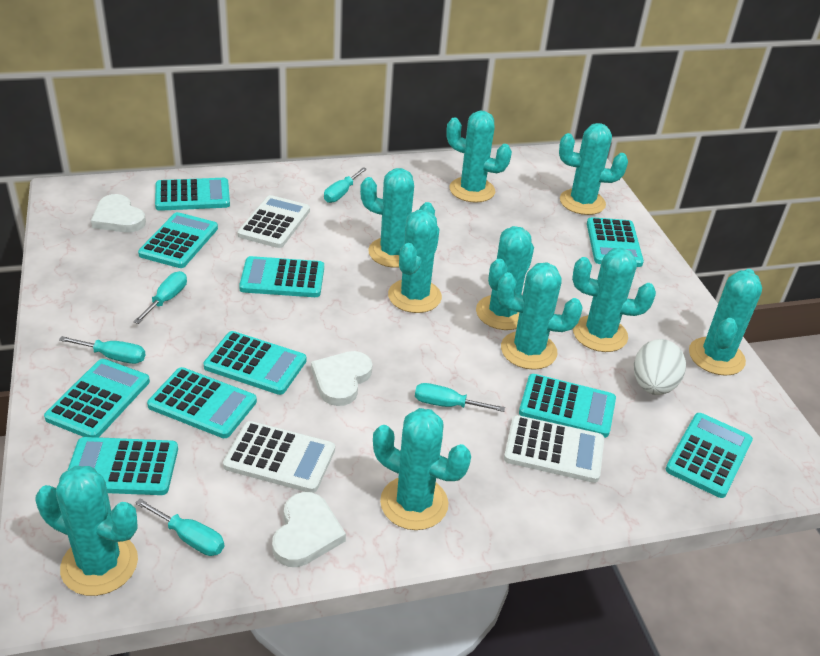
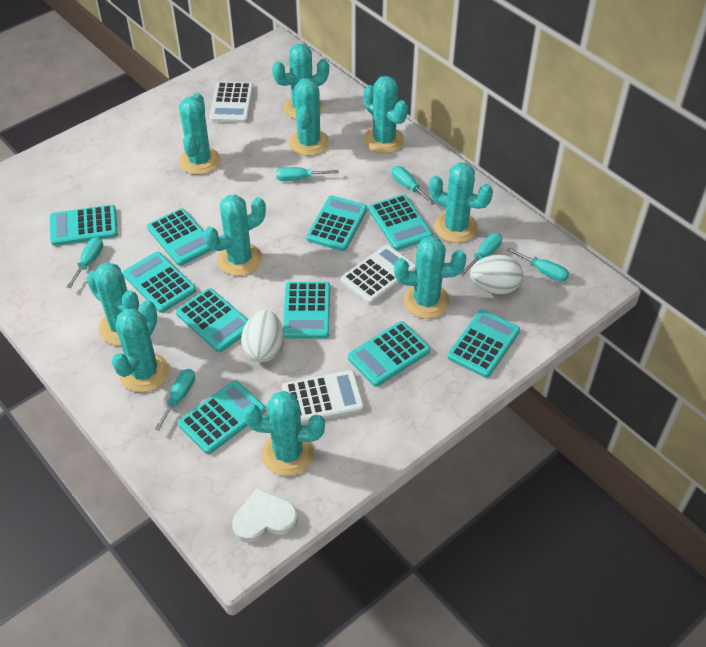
turquoise screwdriver: [59,336,146,364] [134,271,187,324] [135,499,224,556] [324,167,367,203] [415,383,505,412] = 5 -> [67,237,103,288] [155,369,195,431] [276,167,339,181] [392,166,435,205] [460,233,502,276] [506,247,569,282] = 6
white egg: [634,339,686,395] = 1 -> [241,310,284,362] [470,255,523,294] = 2
white heart: [91,194,146,233] [272,492,346,567] [311,351,373,406] = 3 -> [232,488,298,543] = 1

